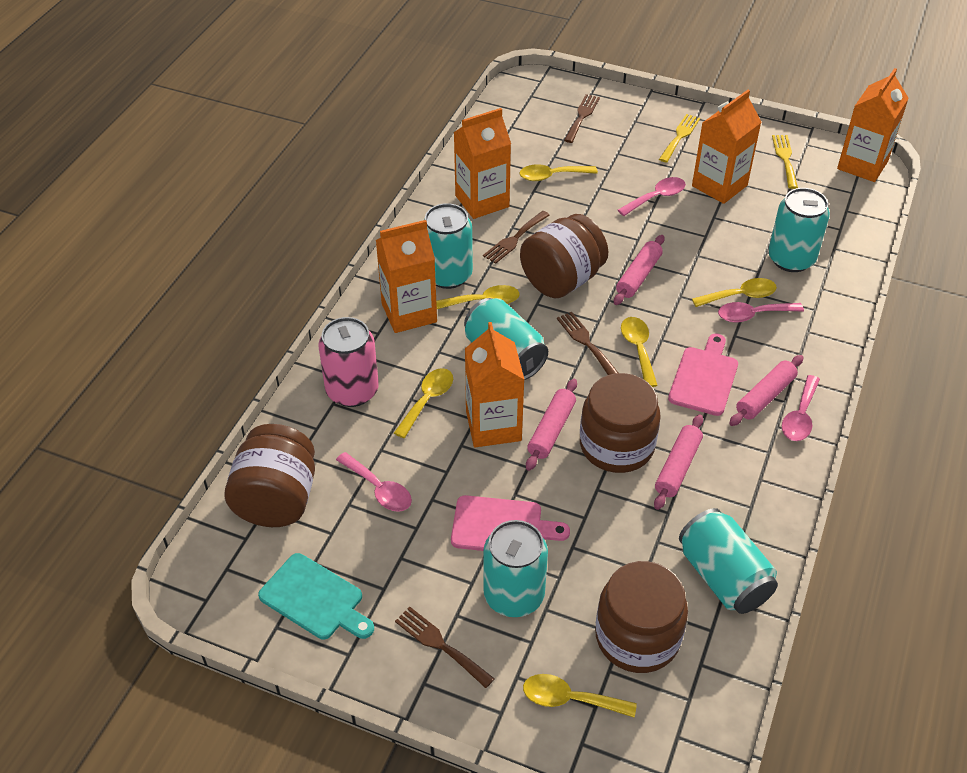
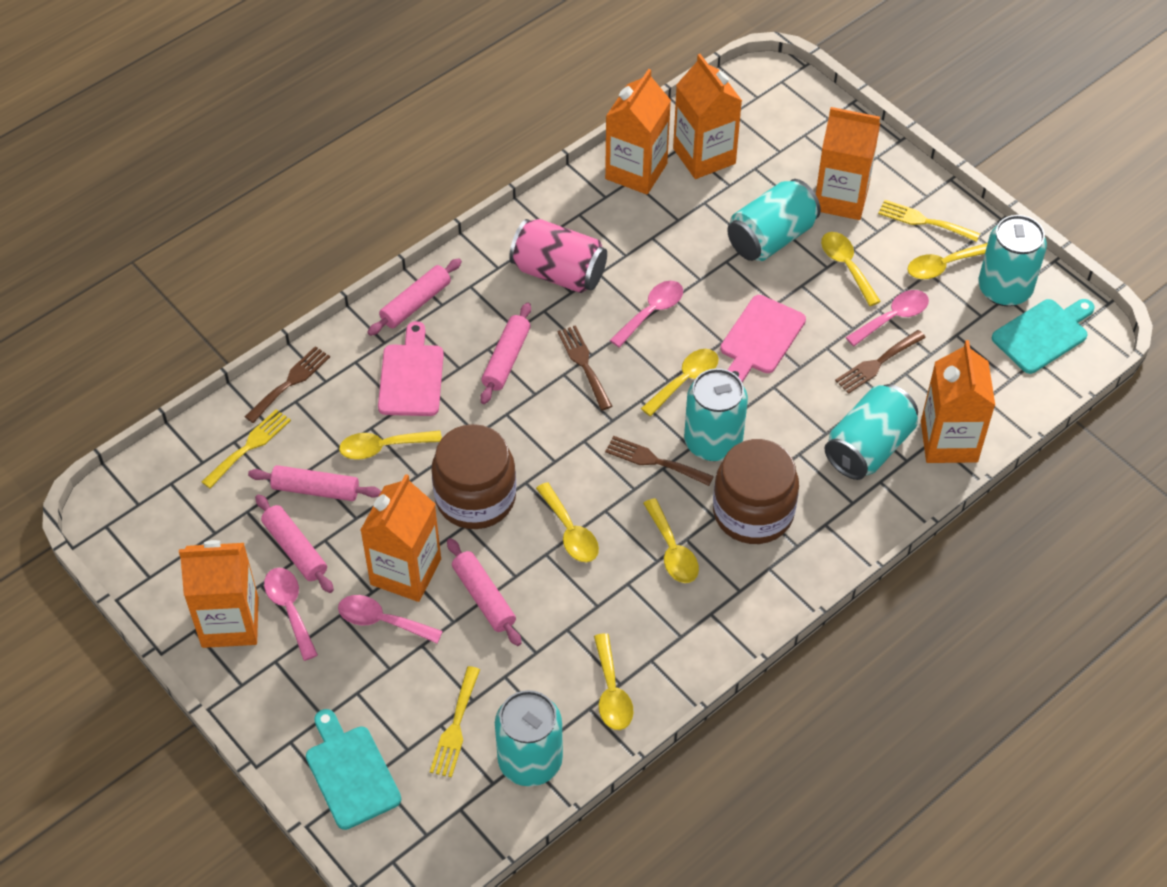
brown jar: [224,424,315,527] [520,214,609,298] [580,373,661,473] [595,561,688,673] = 4 -> [431,424,516,529] [713,439,799,544] = 2
orange carton: [376,220,437,333] [454,108,511,219] [465,322,525,447] [692,90,761,204] [837,68,909,182] = 5 -> [179,540,259,648] [360,474,441,602] [605,69,671,195] [673,54,742,179] [816,107,880,220] [921,340,995,463] = 6
pink rolling pin: [526,379,577,471] [614,235,665,305] [654,414,703,510] [729,355,804,426] = 4 -> [248,465,381,501] [255,494,334,593] [367,258,462,336] [447,538,522,646] [480,303,531,404] = 5
turquoise cutting board: [258,553,374,639] = 1 -> [306,709,401,830] [992,299,1095,374] = 2
yellow fork: [659,114,700,163] [772,135,798,189] = 2 -> [202,409,291,489] [430,666,480,778] [878,200,980,242] = 3
yellow spoon: [394,368,453,438] [436,285,519,309] [520,164,598,181] [523,674,637,717] [621,317,658,387] [692,278,777,307] = 6 -> [339,430,442,460] [536,482,599,562] [594,633,634,730] [641,349,719,417] [643,498,699,583] [821,232,881,306] [907,243,988,279] = 7

